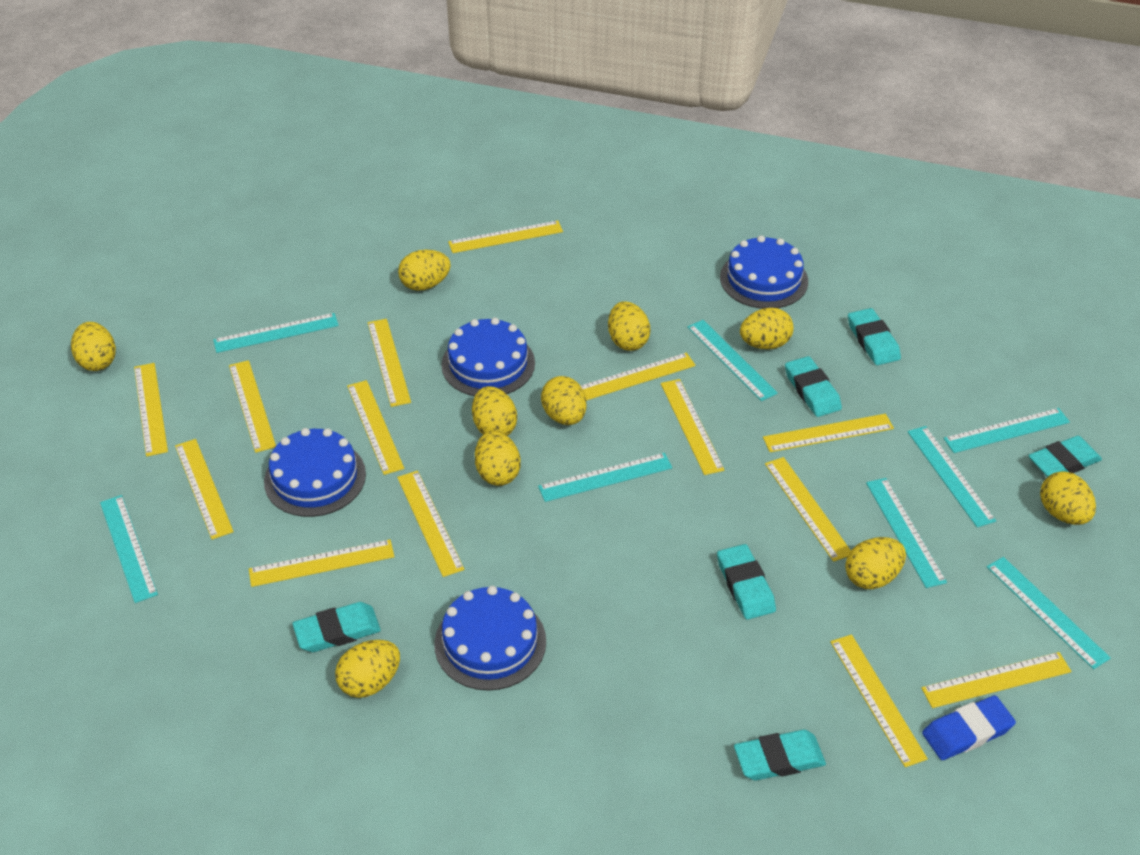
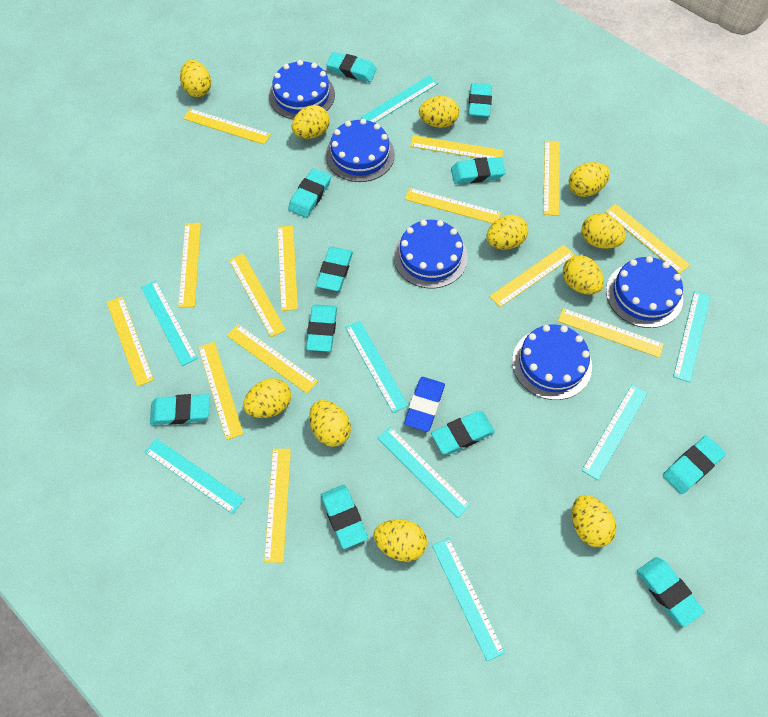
blue cake: [264,428,366,517] [434,586,546,691] [441,318,535,396] [720,235,808,309] = 4 -> [269,60,335,120] [326,119,395,182] [394,220,468,288] [512,325,592,400] [606,256,683,328] = 5
turquoise eraser: [292,602,381,652] [717,544,776,620] [734,730,826,781] [785,356,842,417] [848,308,901,365] [1028,436,1102,477] = 6 -> [150,394,209,425] [288,168,331,218] [306,304,337,352] [316,247,353,291] [321,485,368,549] [326,52,377,82] [431,411,495,454] [451,157,506,184] [468,83,492,117] [637,557,704,627] [663,436,726,494] = 11
yellow egg: [71,322,116,371] [335,640,400,698] [398,250,451,291] [472,386,517,436] [475,430,521,486] [541,376,587,425] [608,301,650,351] [740,308,793,349] [845,537,906,589] [1040,471,1096,525] = 10 -> [180,60,211,97] [243,378,291,418] [292,105,330,139] [310,400,351,447] [374,519,427,562] [419,96,459,128] [487,215,528,250] [563,255,604,295] [569,162,610,197] [572,495,616,547] [582,213,626,249] = 11

